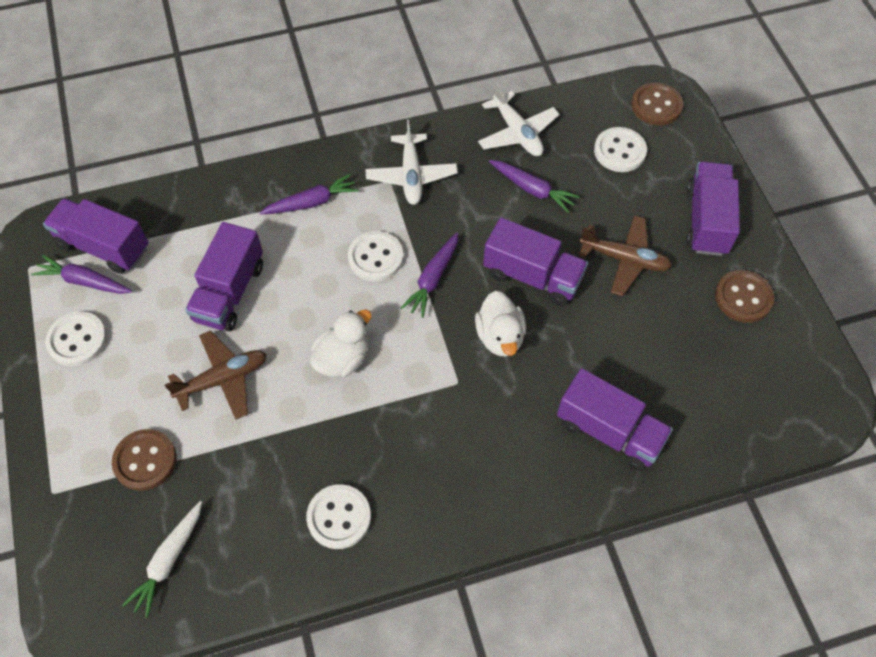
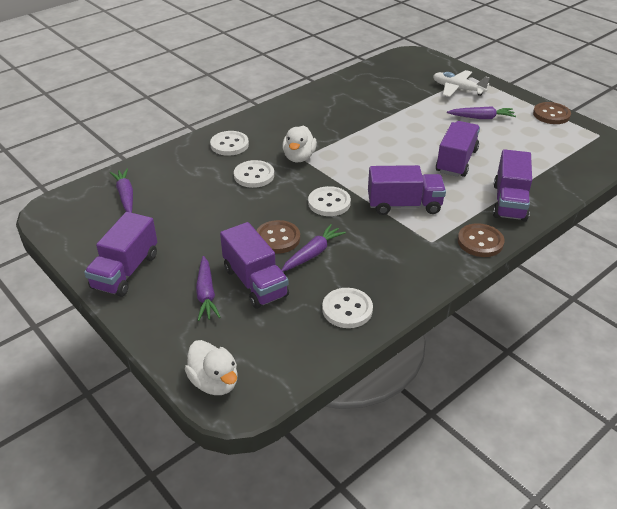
brown plane: [165,330,267,420] [579,215,672,296] = 2 -> none = 0
white carrot: [122,501,202,618] = 1 -> none = 0
white plane: [365,119,458,205] [478,82,560,156] = 2 -> [433,70,490,97] = 1

